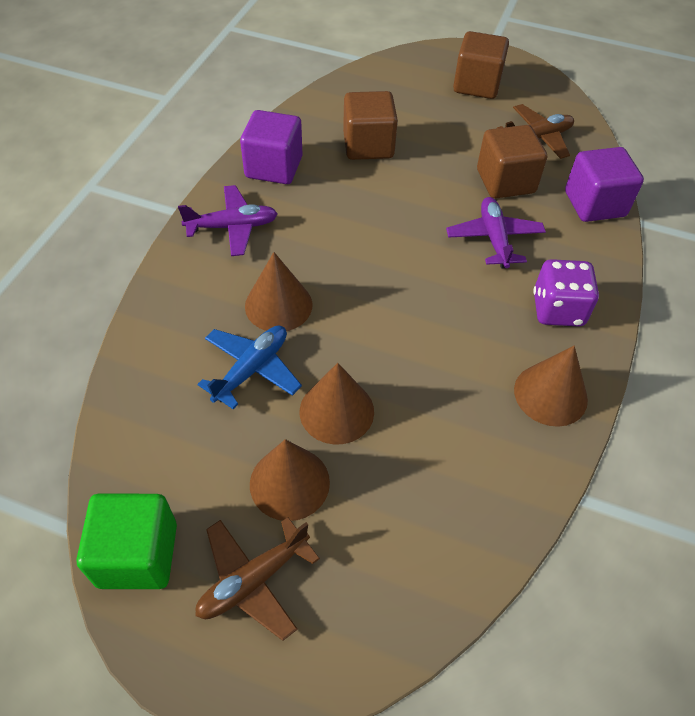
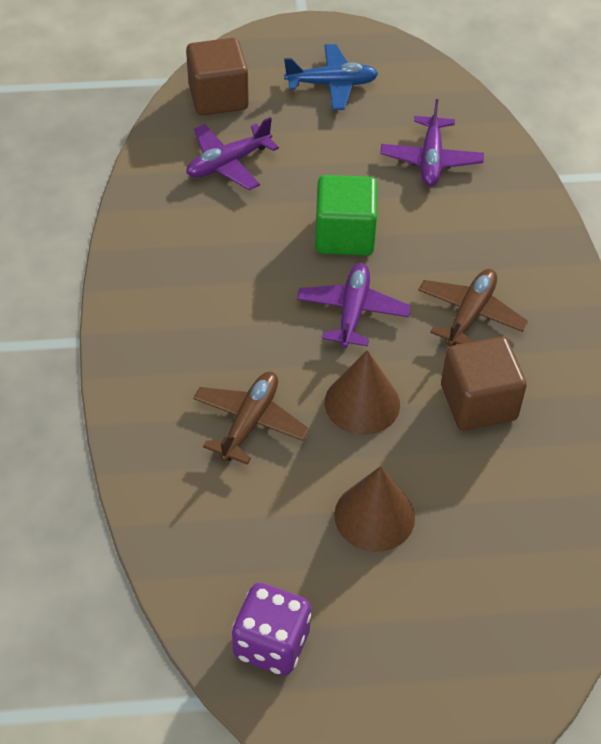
brown cone: [245,252,312,331] [250,439,330,521] [300,363,374,444] [514,346,588,427] = 4 -> [325,350,400,435] [334,466,415,552] = 2
brown cube: [343,91,398,160] [453,31,509,99] [477,125,547,199] = 3 -> [186,38,249,116] [441,337,527,431] = 2
purple cube: [240,110,303,184] [565,147,644,222] = 2 -> none = 0
purple plane: [178,185,278,256] [446,197,546,269] = 2 -> [186,117,279,190] [297,263,411,348] [380,99,484,186] = 3

